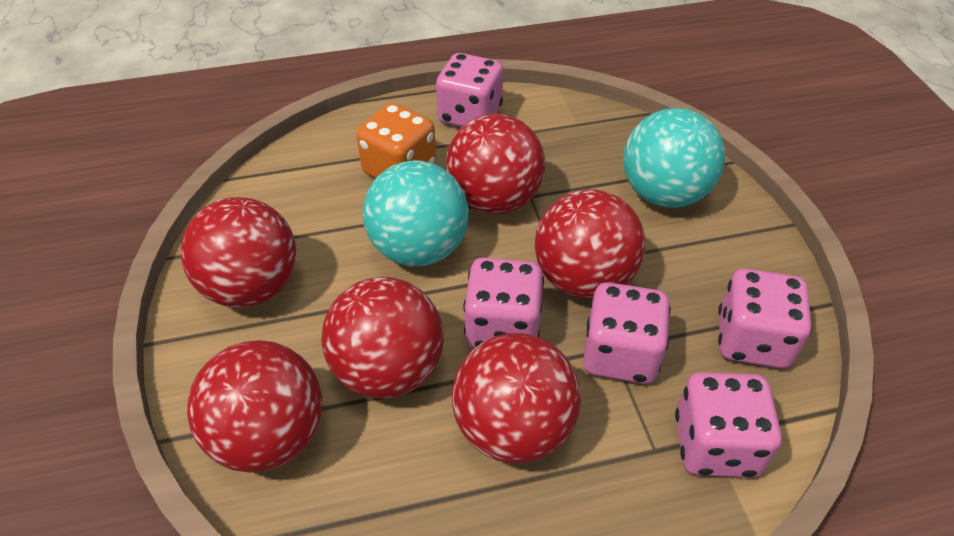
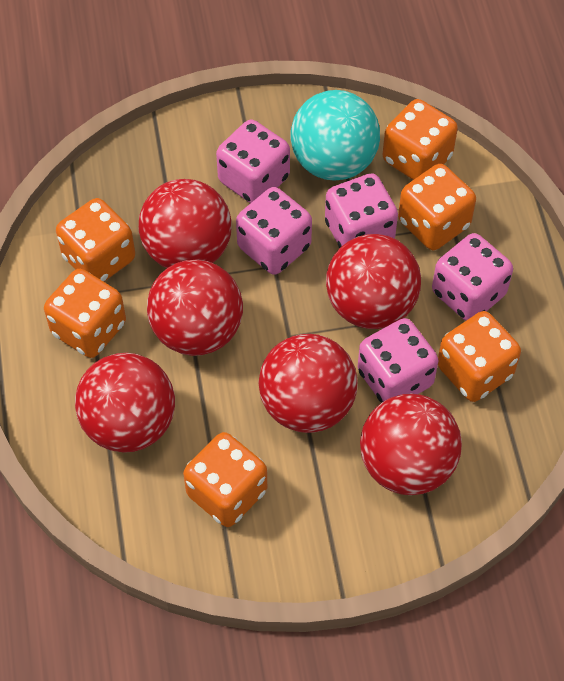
orange dice: [356,103,436,179] = 1 -> [44,269,126,358] [56,198,135,282] [183,432,267,527] [383,99,458,180] [398,164,476,250] [438,311,521,402] = 6
turquoise ball: [363,160,469,266] [623,108,725,208] = 2 -> [291,90,380,181] = 1

